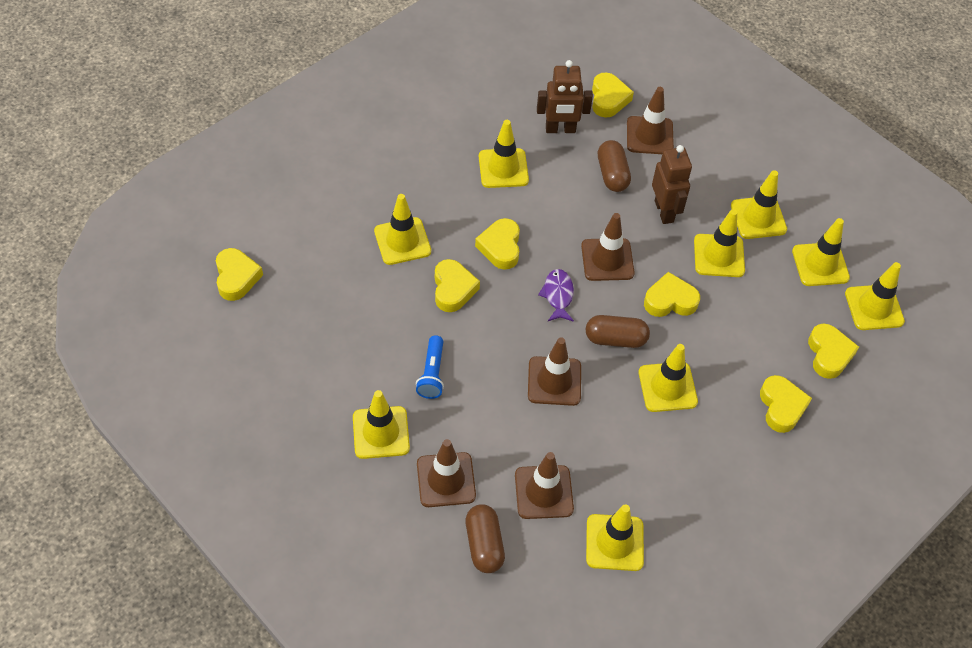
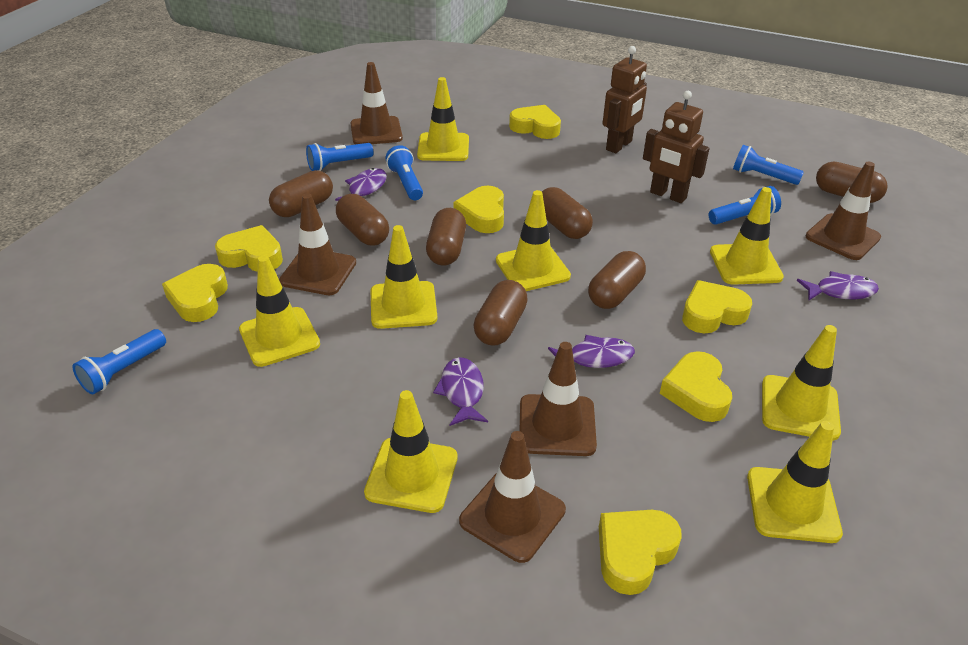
blue flashlight: [416,335,444,399] = 1 -> [73,329,166,394] [306,143,374,171] [385,145,423,200] [709,186,781,225] [733,145,804,185] = 5
brown capsule: [465,504,505,573] [586,315,650,348] [598,140,631,192] = 3 -> [269,170,333,217] [336,194,389,246] [426,208,466,266] [474,280,528,346] [542,187,593,239] [588,251,646,309] [816,162,888,203] = 7
purple fish: [538,269,574,322] = 1 -> [335,168,387,201] [433,357,488,426] [548,335,635,368] [797,271,879,301] = 4
yellow traffic cone: [353,390,410,459] [374,194,431,265] [479,120,529,188] [586,504,644,571] [639,344,698,412] [694,209,745,277] [731,170,787,239] [792,218,850,286] [845,262,905,330] = 9 -> [239,255,320,367] [364,390,458,513] [371,225,437,329] [417,77,469,161] [496,190,571,291] [710,187,784,285] [747,421,843,543] [762,325,841,441] = 8

